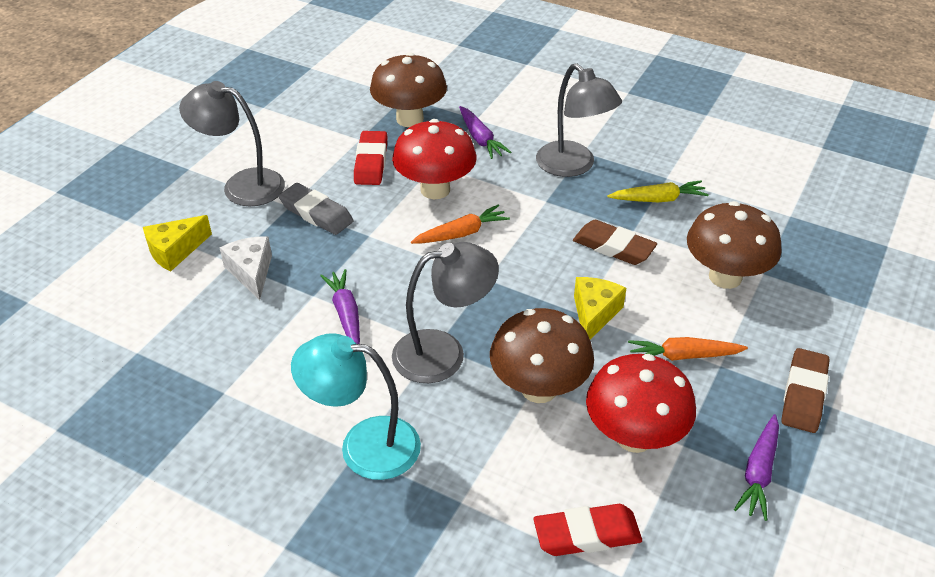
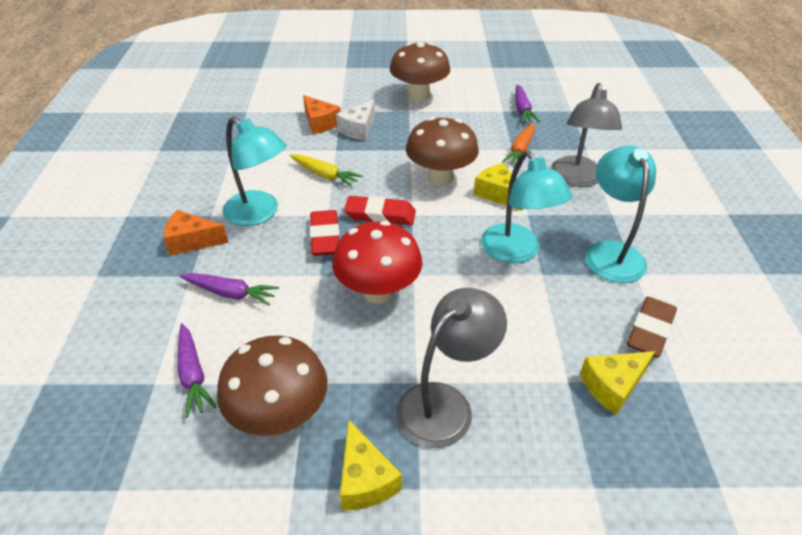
brown eraser: [573,220,657,265] [782,348,829,433] = 2 -> [627,297,677,358] = 1
grey eraser: [279,183,354,235] = 1 -> none = 0
grey lamp: [179,81,285,207] [392,242,499,383] [536,63,622,177] = 3 -> [396,288,507,448] [551,83,622,187] = 2
orange carrot: [411,205,510,244] [628,337,748,361] = 2 -> [502,123,535,167] = 1
orange cheese: none = 0 -> [163,210,229,256] [303,95,341,134] = 2
red mushroom: [392,119,476,199] [586,354,696,453] = 2 -> [332,221,423,304] = 1
turquoise lamp: [291,333,421,480] = 1 -> [222,116,287,226] [481,151,572,263] [585,145,656,283] = 3
yellow cheese: [143,215,212,272] [574,277,626,340] = 2 -> [340,420,402,511] [473,163,523,211] [580,351,655,415] = 3

